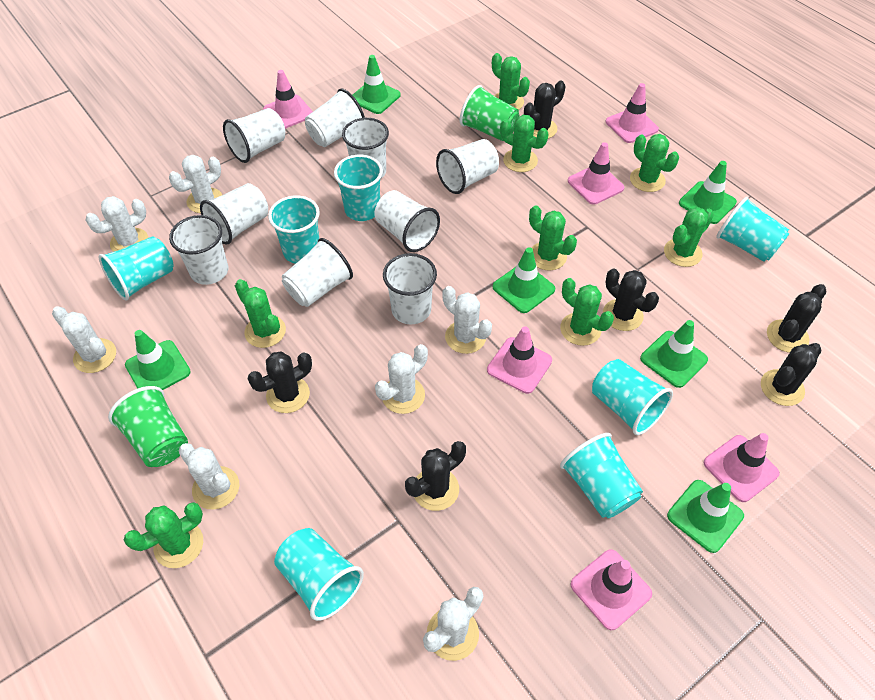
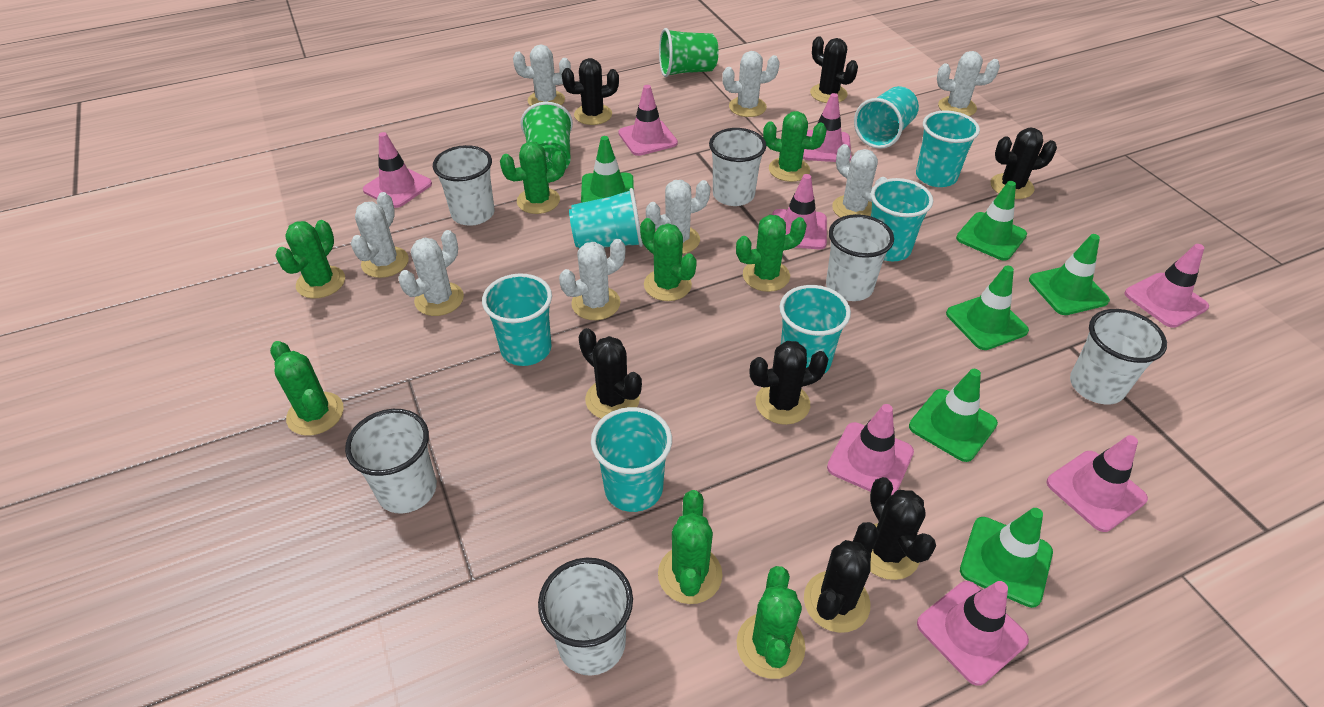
black cactus: [248,351,312,413] [405,441,466,511] [524,80,565,139] [603,269,659,331] [761,343,822,406] [767,284,826,353] = 6 -> [562,58,619,125] [579,328,642,419] [750,341,828,425] [804,522,879,633] [810,36,858,103] [870,477,936,580] [991,128,1057,199] = 7
pink traffic cone: [263,70,313,129] [487,327,552,394] [568,142,624,205] [571,549,652,630] [605,83,659,143] [703,433,780,502] = 6 -> [363,132,432,208] [618,85,678,156] [772,174,827,249] [803,93,852,162] [827,404,914,495] [917,581,1029,686] [1046,435,1148,532] [1124,244,1209,328] = 8
white cactus: [52,306,116,373] [85,196,148,252] [169,155,222,213] [178,443,239,510] [375,344,428,414] [423,587,483,661] [442,286,492,354] = 7 -> [351,192,409,278] [398,230,464,316] [513,44,571,106] [559,239,625,320] [646,180,710,254] [722,51,780,117] [832,144,887,218] [937,51,1000,116] = 8
white cup: [169,215,228,285] [200,183,268,245] [223,108,285,163] [282,238,353,307] [305,88,365,147] [342,118,389,179] [374,190,440,252] [383,253,437,324] [436,139,499,194] = 9 -> [345,409,437,514] [433,145,495,226] [538,558,633,676] [709,128,766,206] [826,214,894,301] [1070,309,1167,405] = 6

